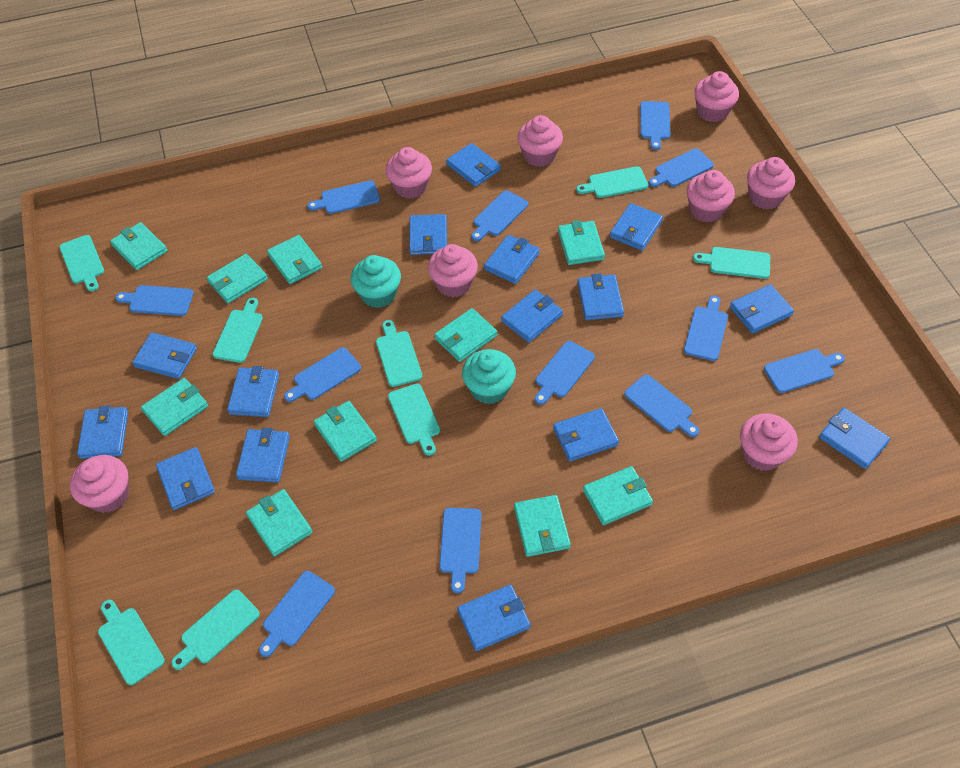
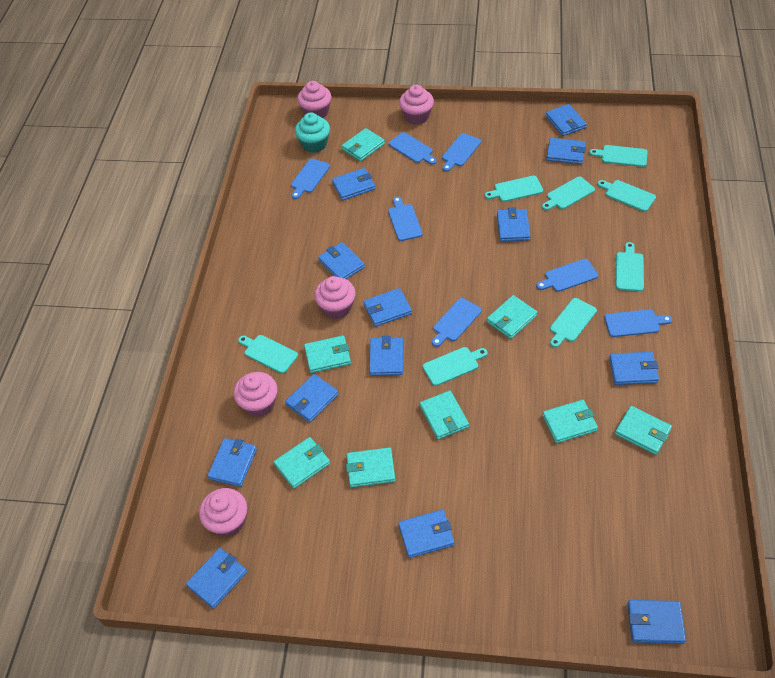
blue cutting board: [115,285,194,316] [259,571,335,657] [284,347,361,402] [307,180,380,214] [439,508,482,593] [471,190,528,241] [535,341,595,405] [624,374,699,437] [640,101,670,150] [649,148,714,187] [684,296,728,361] [764,349,845,393] = 12 -> [291,159,330,199] [388,197,423,241] [389,132,437,165] [432,298,481,347] [442,133,481,172] [536,259,598,292] [605,309,672,337] = 7
blue wallet: [77,405,128,459] [132,332,197,379] [156,447,215,510] [227,366,279,417] [236,428,290,483] [409,214,447,255] [446,143,501,187] [457,584,531,651] [484,235,540,284] [501,290,563,343] [553,408,619,462] [577,273,624,320] [610,203,663,251] [730,284,794,334] [819,408,890,469] = 15 -> [186,548,247,609] [208,438,257,487] [285,374,339,422] [318,242,365,279] [332,168,375,200] [363,288,412,327] [369,336,403,376] [398,510,454,558] [497,207,530,242] [545,104,587,136] [546,138,586,164] [609,352,659,385] [628,600,686,644] = 13
pink cupcake: [70,455,129,513] [386,147,432,199] [428,244,478,297] [517,115,563,167] [687,170,735,222] [694,71,739,122] [740,413,798,471] [747,157,795,210] = 8 -> [199,488,247,537] [233,372,278,417] [297,81,331,118] [314,276,355,319] [399,85,434,125] = 5
turquoise cupcake: [351,255,401,308] [462,349,516,404] = 2 -> [295,113,330,153] = 1
turquoise wallet: [110,222,167,270] [141,378,208,436] [207,254,268,303] [246,489,312,557] [267,235,322,284] [314,401,377,462] [434,308,497,362] [514,495,571,557] [558,220,605,265] [583,466,653,525] = 10 -> [274,437,330,489] [304,335,351,373] [342,128,385,161] [346,447,395,488] [420,391,469,439] [487,295,537,339] [543,400,598,443] [615,406,672,455] = 8

